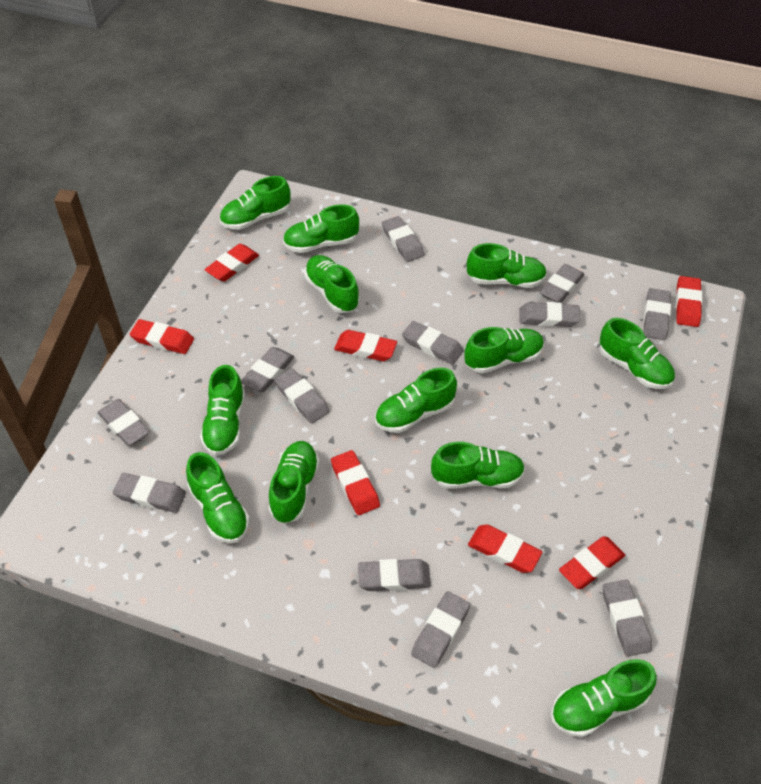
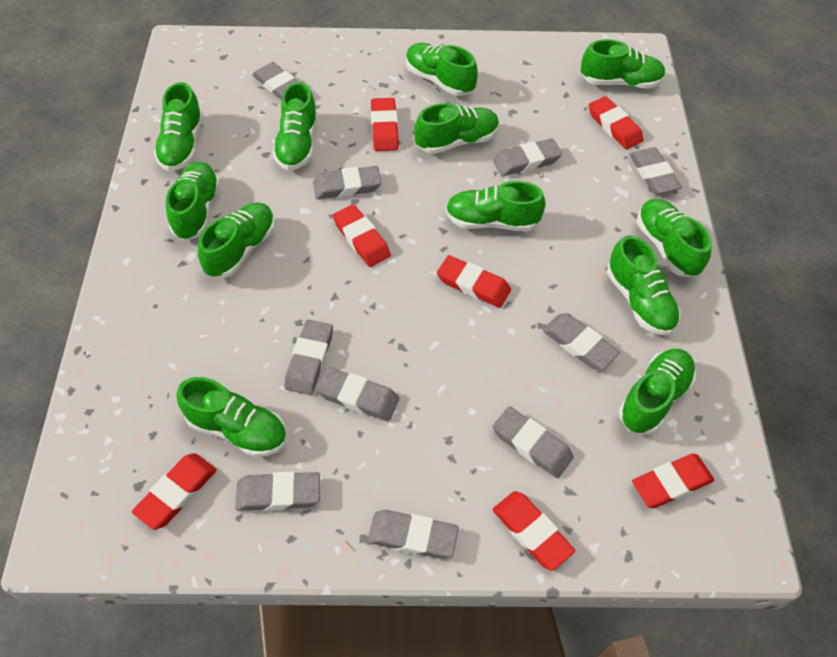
grey eraser: [97,399,150,446] [113,473,186,513] [241,347,294,392] [274,368,329,424] [358,559,431,591] [382,216,424,262] [402,321,463,365] [411,591,470,668] [520,302,580,327] [540,264,585,303] [603,580,652,657] [643,288,671,340] = 12 -> [235,471,320,511] [252,62,297,101] [284,320,333,395] [313,166,382,199] [316,367,399,421] [368,510,459,559] [492,406,574,478] [493,138,562,176] [543,313,620,370] [629,147,682,194] = 10

